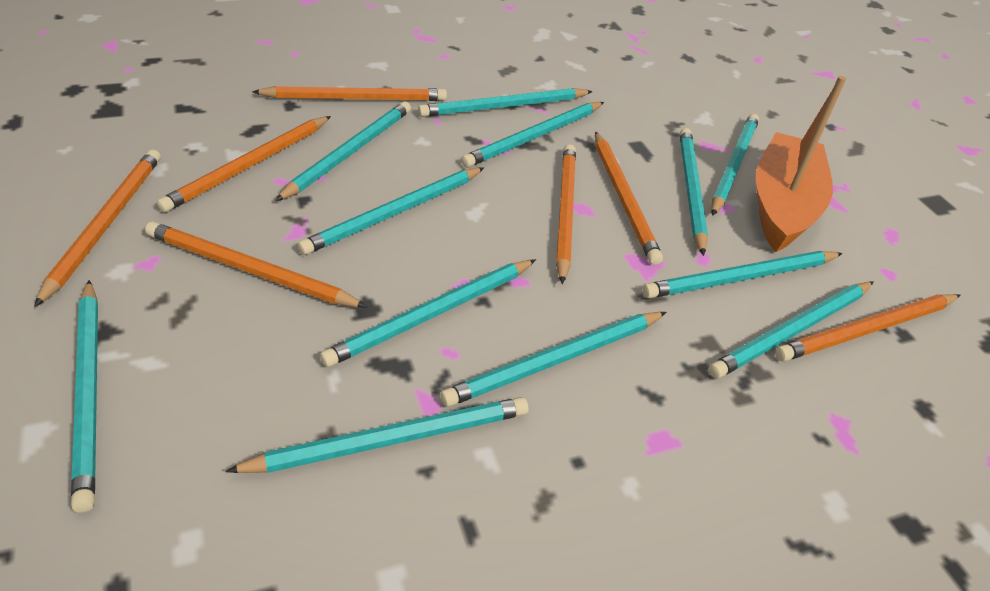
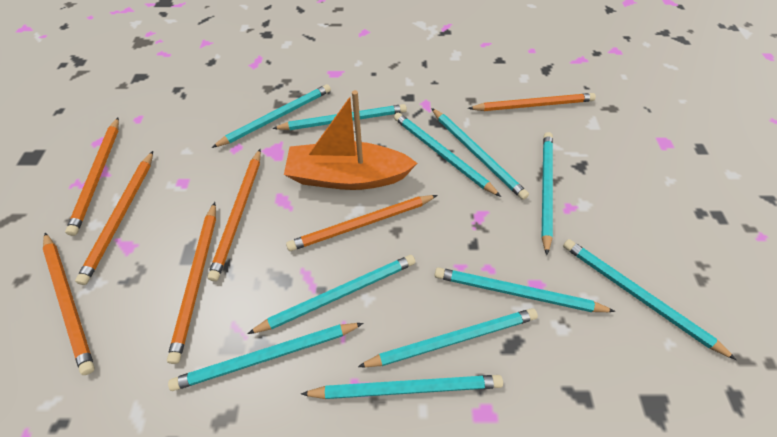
turquoise pencil: [71,280,98,513] [225,397,529,473] [275,101,411,201] [298,168,484,255] [320,259,536,367] [418,88,593,117] [440,312,666,407] [461,102,604,168] [643,251,843,298] [680,128,708,256] [709,281,874,378] [711,114,759,216] = 12 -> [168,323,363,391] [211,84,331,148] [248,255,415,334] [272,104,407,130] [301,375,503,399] [358,308,538,367] [394,113,501,197] [431,108,529,200] [435,267,615,312] [542,132,553,255] [563,239,737,360] = 11

